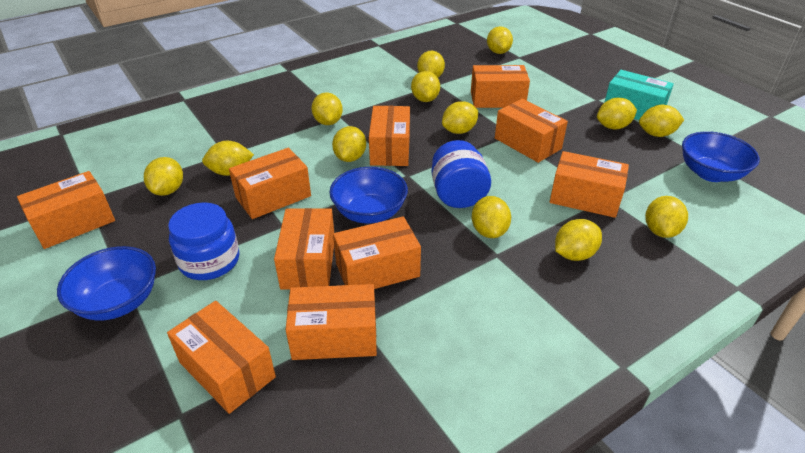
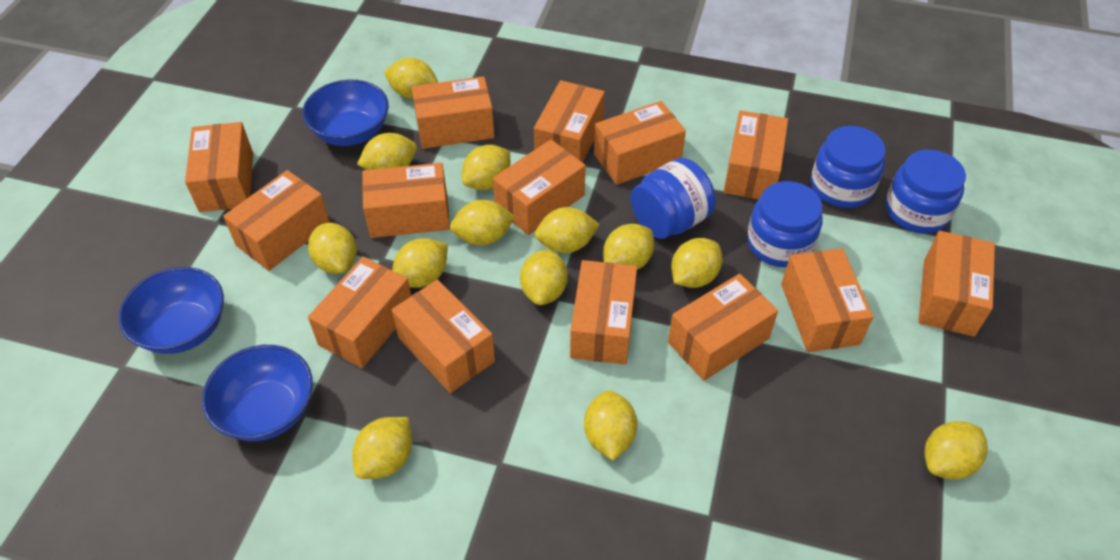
blue jar: [168,202,239,280] [431,140,491,208] = 2 -> [631,158,716,239] [747,181,823,267] [811,126,886,208] [885,150,966,233] = 4
orange box: [17,171,115,249] [167,301,276,414] [229,148,311,219] [274,208,334,289] [285,284,377,360] [333,216,421,289] [369,106,410,166] [471,65,530,108] [495,99,568,163] [550,151,629,218] = 10 -> [185,122,253,212] [223,170,330,271] [308,257,411,368] [362,163,450,238] [392,280,495,393] [412,76,495,149] [493,139,586,235] [534,80,605,163] [570,260,637,365] [594,101,686,185] [668,274,778,381] [723,110,788,199] [781,248,873,352] [918,231,995,336] = 14
turquoise box: [604,70,674,120] = 1 -> none = 0

